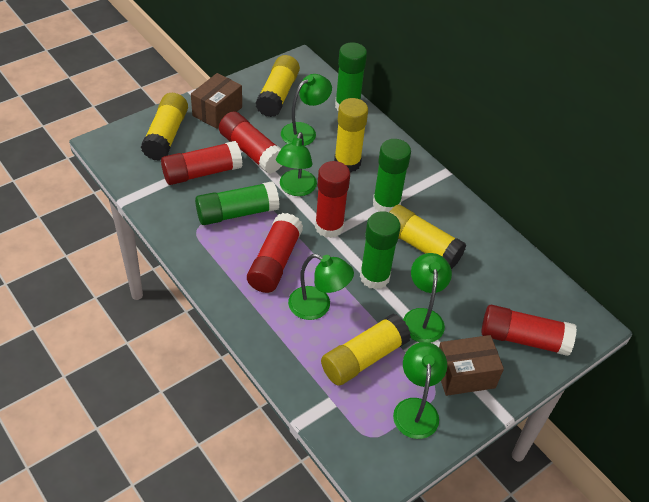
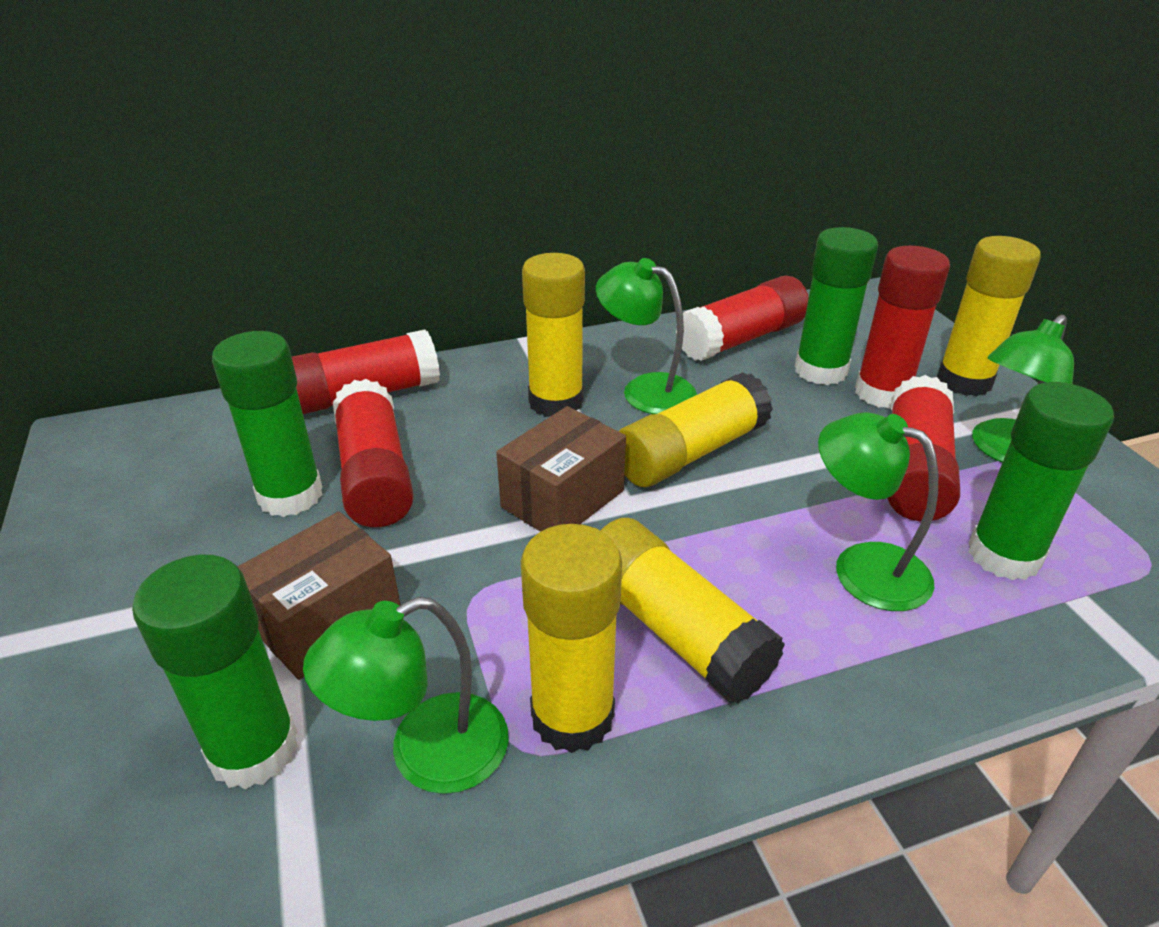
green lamp: [276,132,317,196] [281,74,332,146] [288,254,354,320] [393,342,447,439] [403,253,452,343] = 5 -> [303,597,509,794] [596,258,697,414] [818,412,938,611] [972,315,1074,462] = 4

